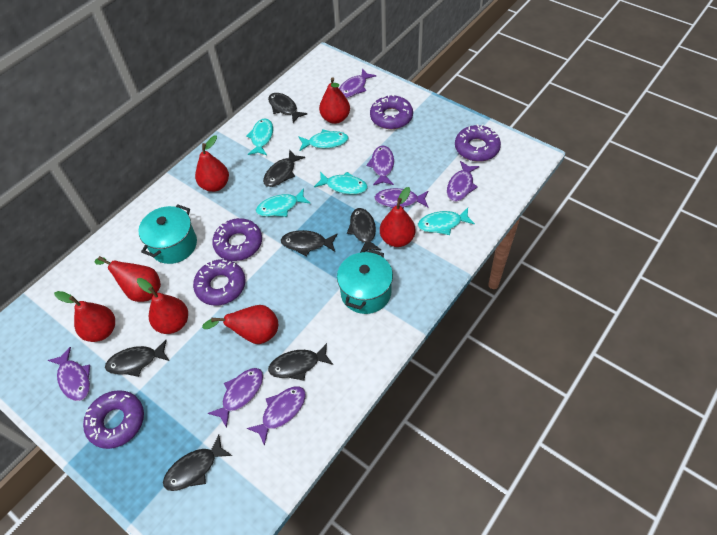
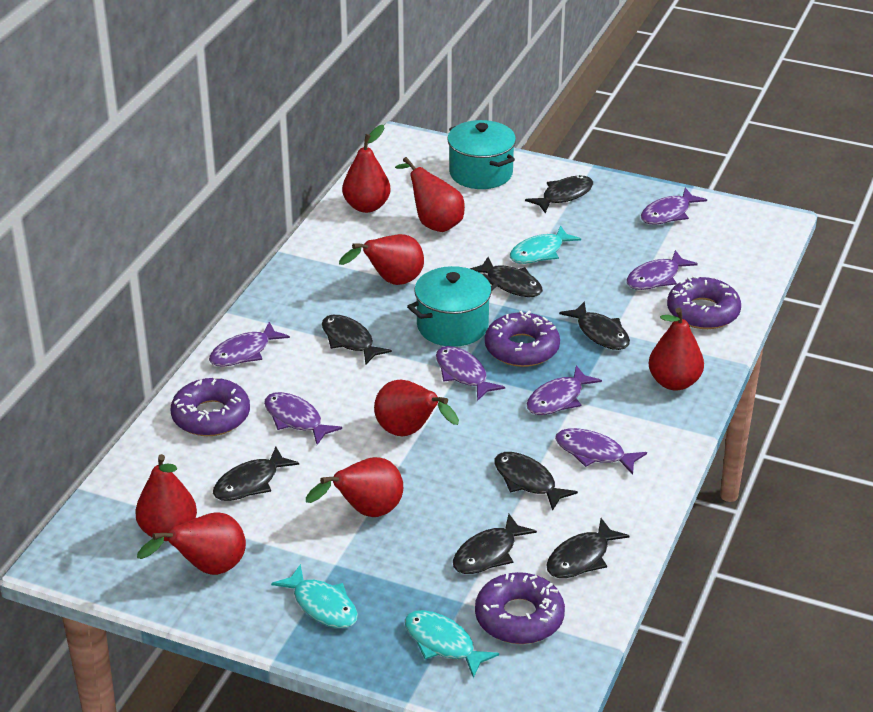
black fish: [105,340,169,377] [163,435,232,491] [263,150,305,187] [268,93,308,123] [268,343,333,381] [281,230,337,256] [347,208,381,253] = 7 -> [213,447,299,501] [322,315,392,365] [453,514,537,574] [470,257,543,297] [494,452,578,511] [525,175,593,213] [546,518,630,578] [559,301,630,350] = 8
purple donut: [83,390,144,449] [193,259,246,306] [212,218,262,261] [370,94,413,129] [455,124,501,162] = 5 -> [171,377,250,436] [475,572,565,644] [485,310,560,367] [667,275,741,329] = 4
red pear: [54,291,115,342] [95,256,161,302] [137,278,188,334] [195,135,229,192] [202,305,278,344] [319,77,350,124] [380,187,416,247] = 7 -> [135,454,197,541] [137,512,246,575] [306,457,403,517] [339,234,424,285] [342,125,391,213] [374,380,459,436] [395,157,465,232] [649,308,704,391] = 8
turquoise fish: [246,118,273,155] [256,188,311,217] [298,130,349,151] [314,172,368,195] [418,208,475,235] = 5 -> [271,564,358,628] [405,610,499,678] [510,226,581,264] = 3

